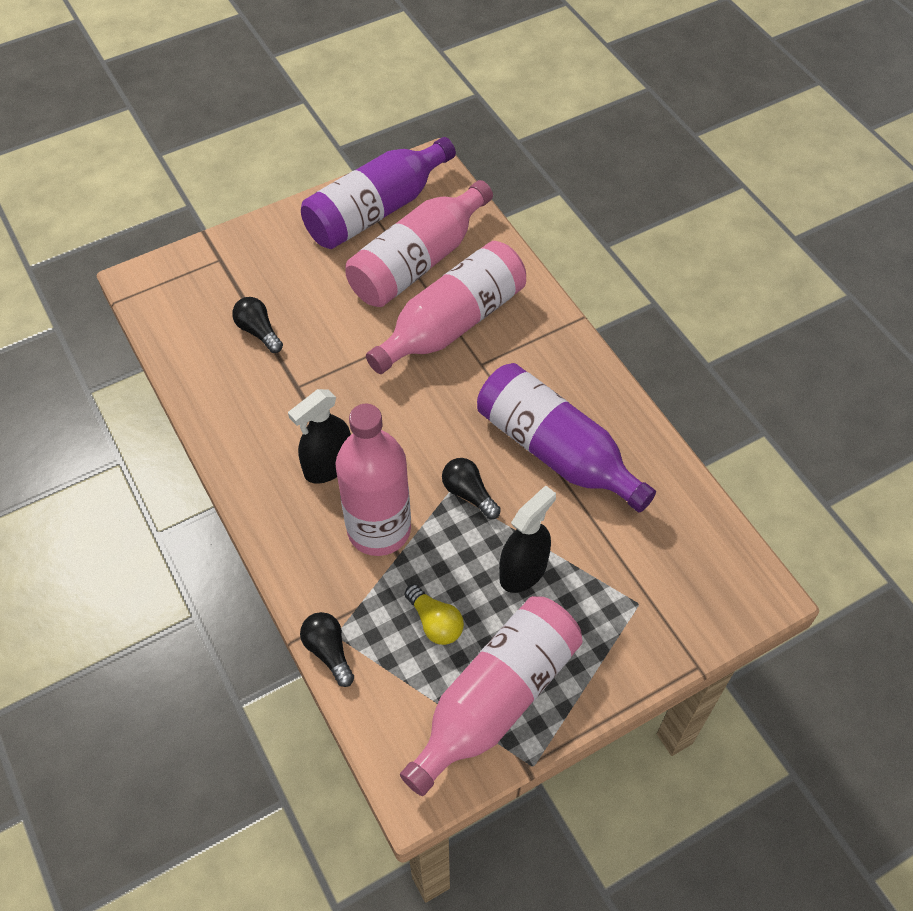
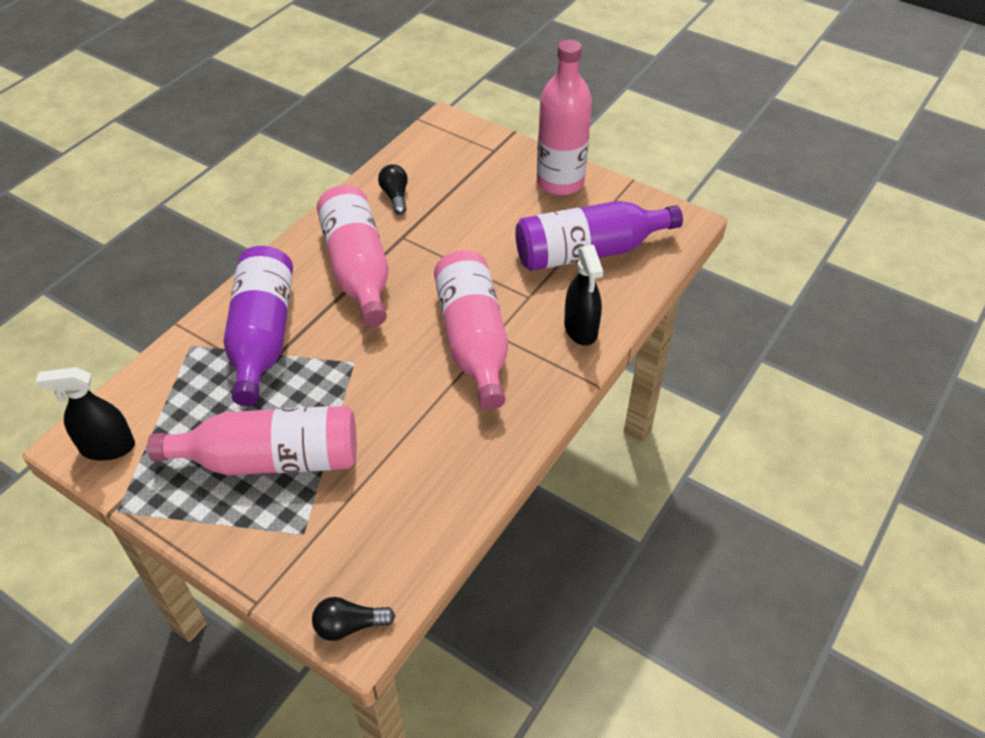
black light bulb: [232,297,283,353] [300,612,354,687] [442,458,501,519] = 3 -> [312,597,395,641] [378,164,408,215] = 2
yellow light bulb: [405,584,464,645] = 1 -> none = 0

